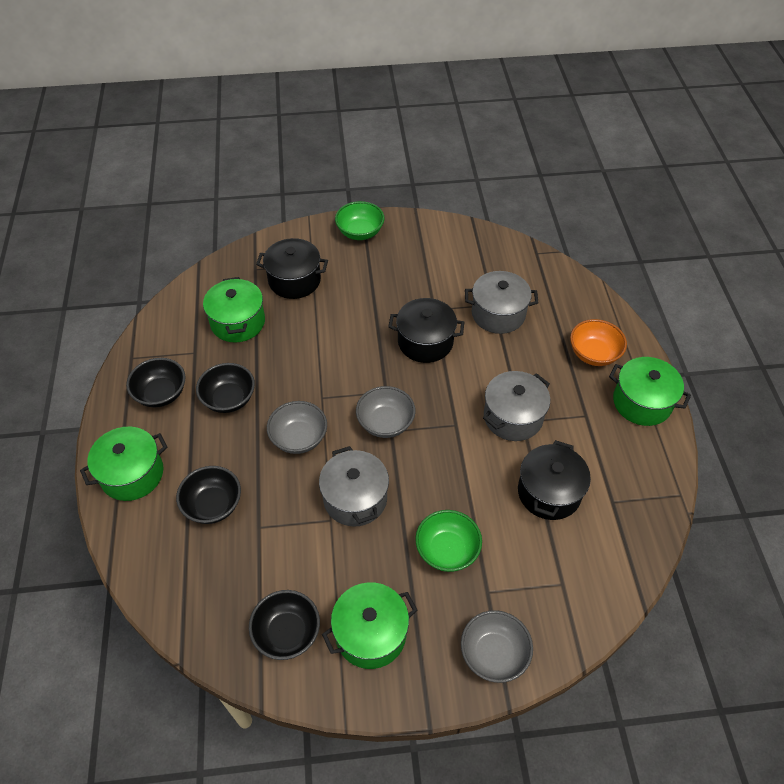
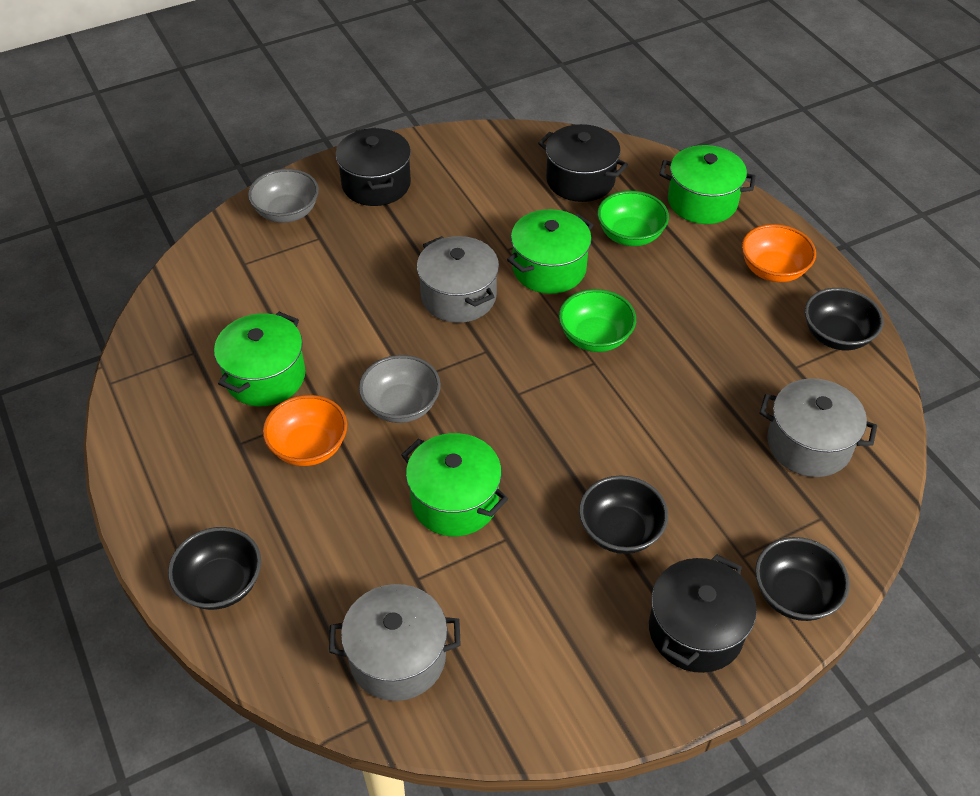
grey bowl: [267,401,327,454] [356,386,416,438] [461,610,533,683] = 3 -> [248,169,319,223] [359,355,441,423] = 2
orange bowl: [570,319,627,366] = 1 -> [263,395,347,466] [742,224,816,282] = 2

